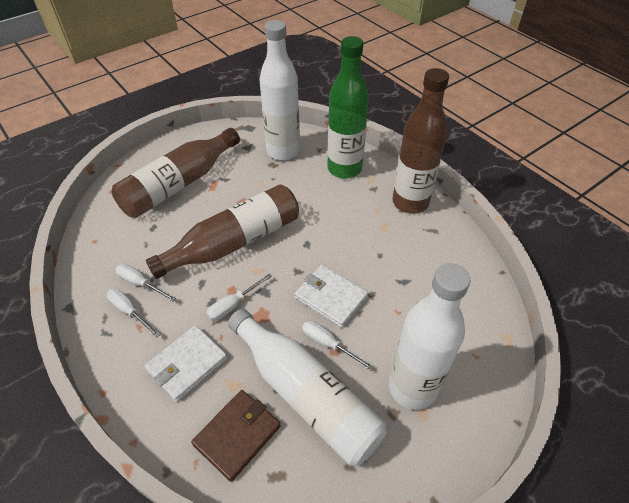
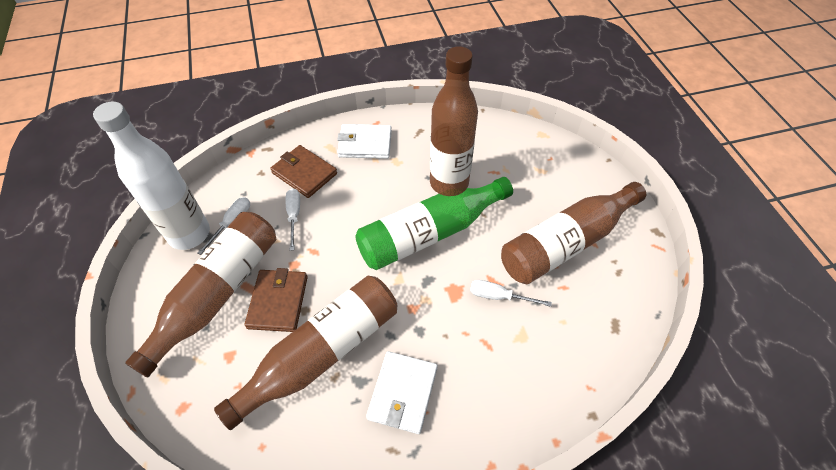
brown bottle: [112,128,240,218] [146,184,299,279] [393,68,449,214] = 3 -> [125,212,276,377] [214,276,397,430] [430,46,478,193] [501,182,646,284] = 4
brown wallet: [191,390,281,482] = 1 -> [244,268,308,332] [270,145,337,198] = 2
white bottle: [228,309,387,466] [259,20,300,160] [389,263,470,410] = 3 -> [93,102,210,250] = 1
white screwdriver: [107,288,160,338] [116,264,176,302] [206,273,272,321] [302,321,374,370] = 4 -> [197,197,250,255] [286,188,300,251] [470,280,552,307] = 3

